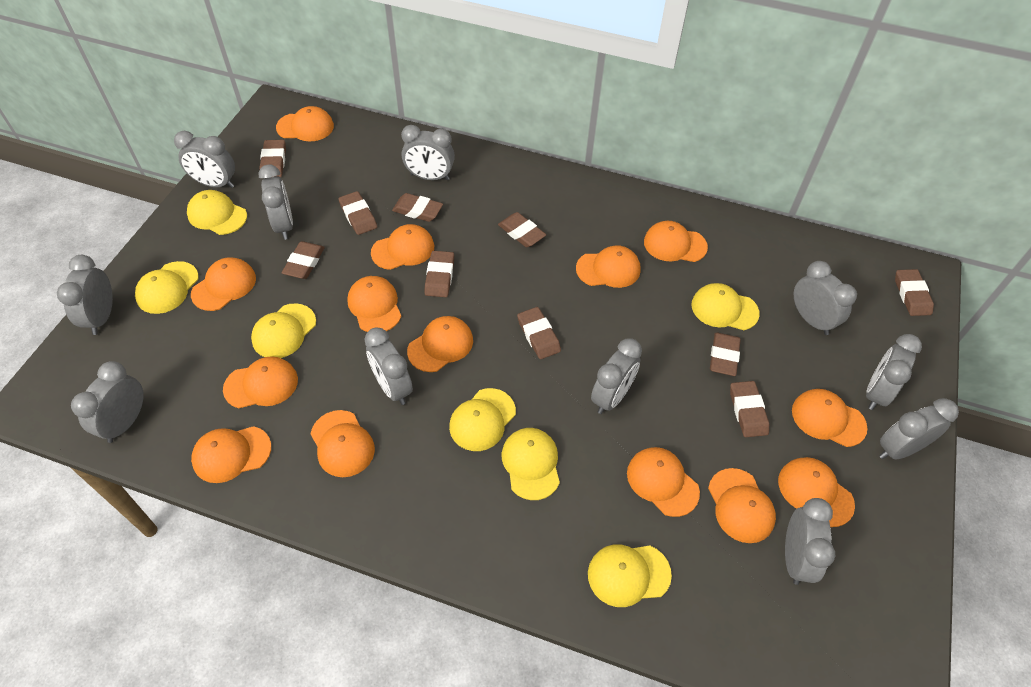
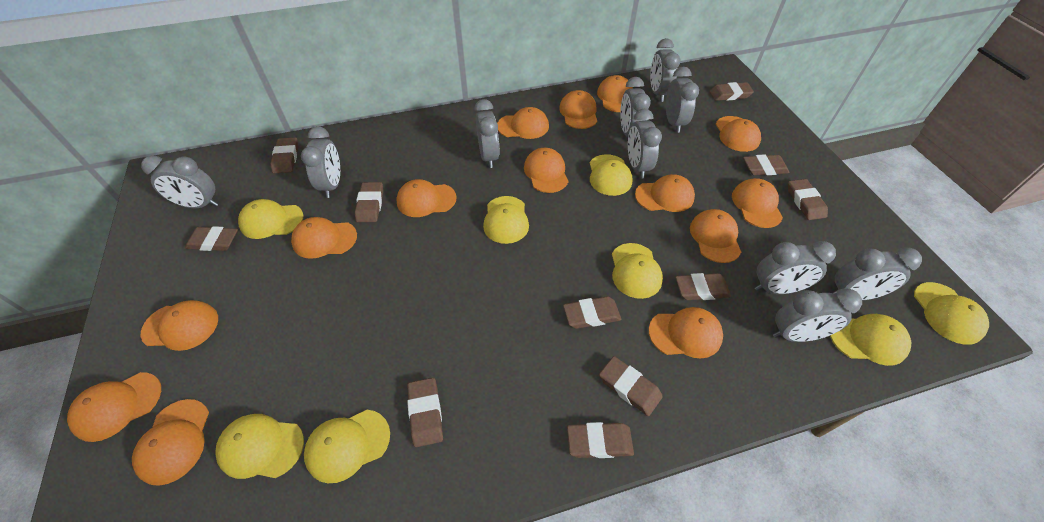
brown eraser: [259,140,286,178] [282,241,325,279] [338,191,377,235] [392,193,443,222] [425,251,454,297] [498,212,546,247] [517,307,561,359] [710,332,741,376] [730,381,769,437] [895,269,934,316] = 10 -> [185,226,238,251] [271,137,299,173] [355,182,383,222] [407,378,443,447] [563,296,621,329] [567,422,634,458] [599,356,663,416] [675,273,731,300] [709,82,754,101] [743,154,789,175] [788,179,828,220] = 11
grey clock: [57,255,113,335] [71,361,144,443] [174,131,235,188] [259,164,293,240] [364,328,413,405] [401,125,455,180] [591,338,642,414] [785,498,835,585] [794,261,857,335] [866,334,922,410] [879,398,959,460] = 11 -> [141,155,219,208] [301,126,340,198] [474,99,500,168] [620,77,651,137] [628,109,662,179] [650,38,680,102] [666,67,699,133] [755,241,836,294] [773,288,862,342] [832,247,922,300] = 10
yellow cap: [135,261,199,314] [187,190,247,235] [251,303,316,358] [449,388,516,451] [502,428,560,500] [588,544,672,607] [692,283,760,330] = 7 -> [215,414,304,479] [238,199,304,239] [304,410,390,483] [483,196,529,244] [590,154,633,196] [612,243,663,299] [830,314,911,366] [914,282,989,345] = 8

